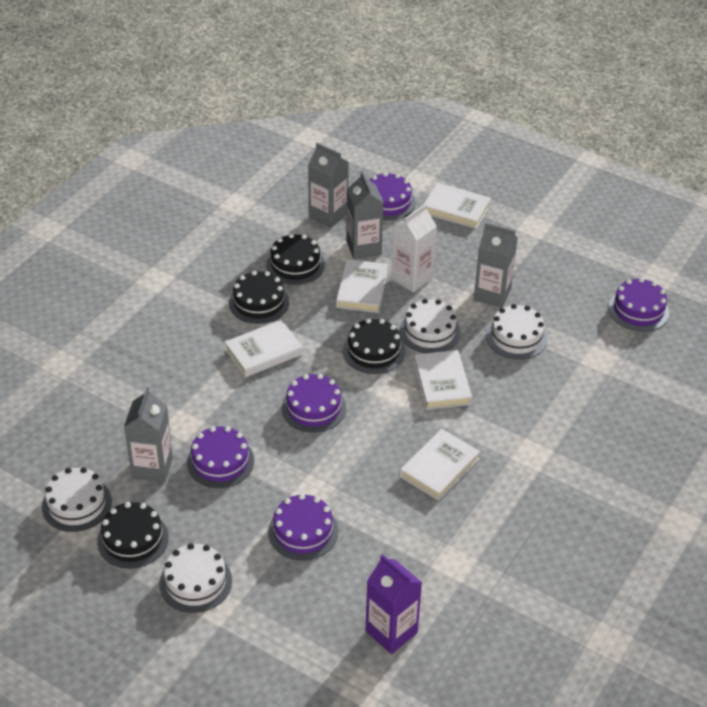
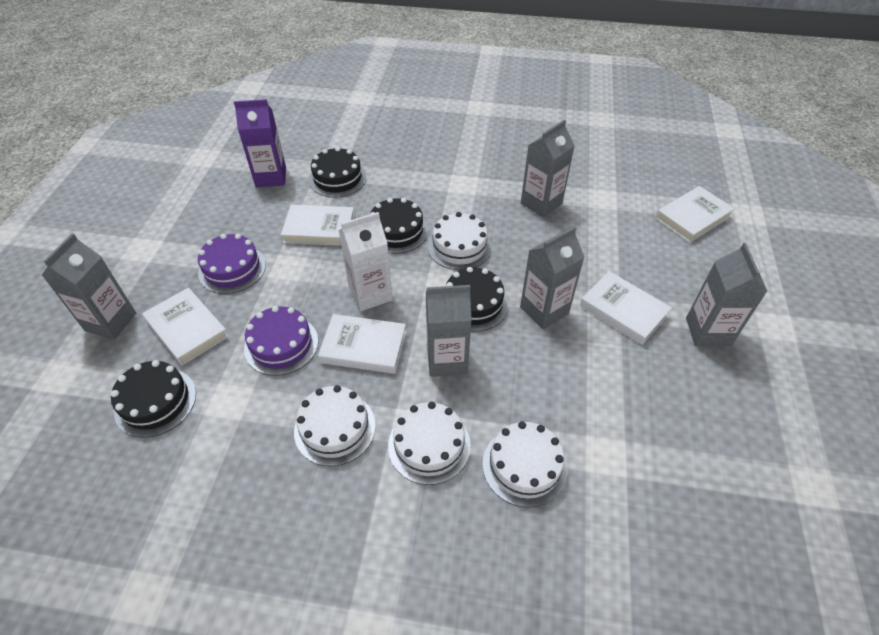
grey carton: [124,387,173,483] [308,143,349,228] [346,171,384,259] [474,223,518,308] = 4 -> [42,233,136,340] [426,285,472,377] [520,226,584,329] [521,119,575,218] [686,243,768,347] = 5
purple cake: [187,426,254,488] [268,494,338,560] [281,374,346,433] [369,172,416,220] [608,278,669,331] = 5 -> [198,234,266,294] [244,306,318,376] = 2

